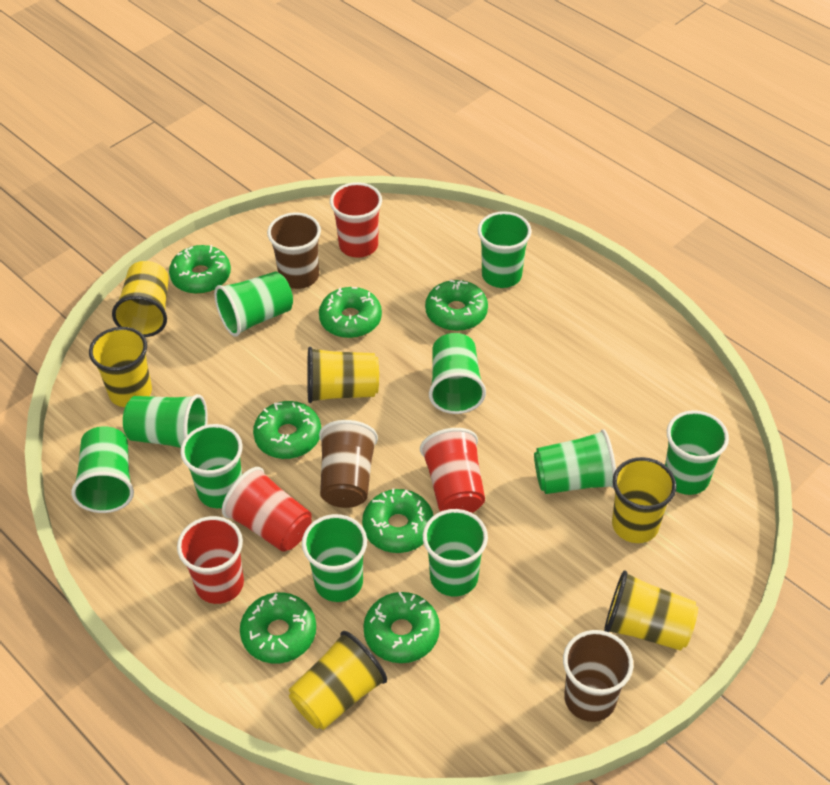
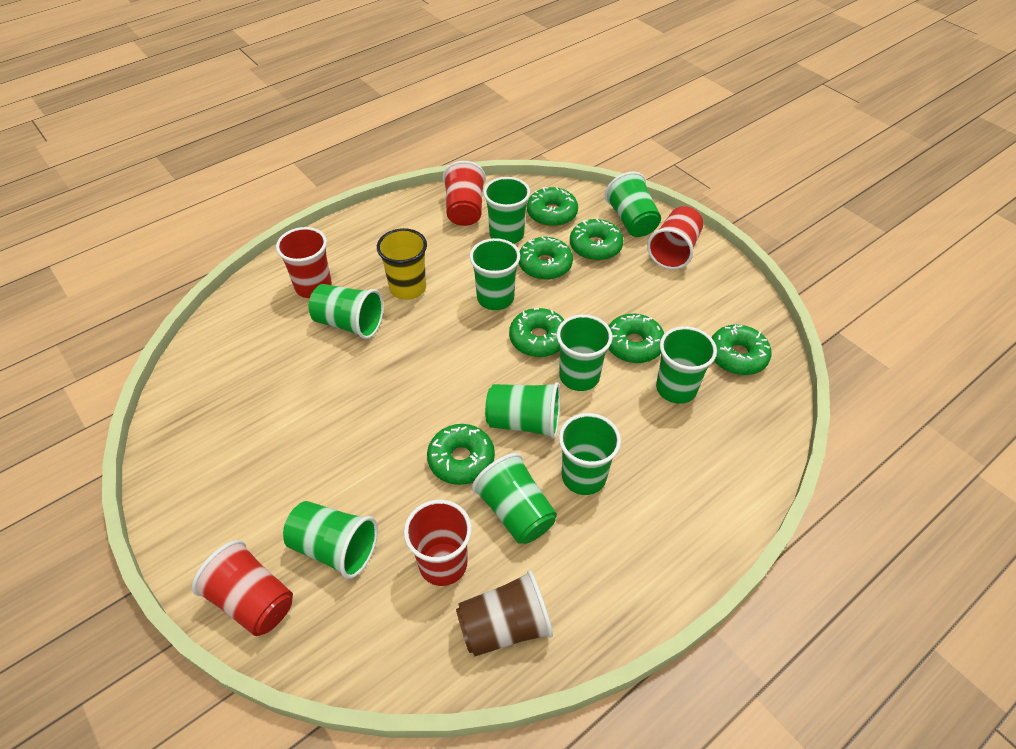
brown cup: [267,212,321,289] [319,420,378,508] [563,630,633,722] = 3 -> [456,570,553,656] = 1
red cup: [177,516,244,604] [222,467,312,552] [330,182,382,258] [420,428,485,513] = 4 -> [192,540,293,636] [276,227,332,298] [404,500,472,586] [443,161,486,226] [647,206,703,270] = 5
yellow cup: [89,327,152,407] [112,261,169,337] [289,631,387,730] [307,347,379,403] [604,570,698,651] [612,457,677,543] = 6 -> [377,228,427,300] = 1

